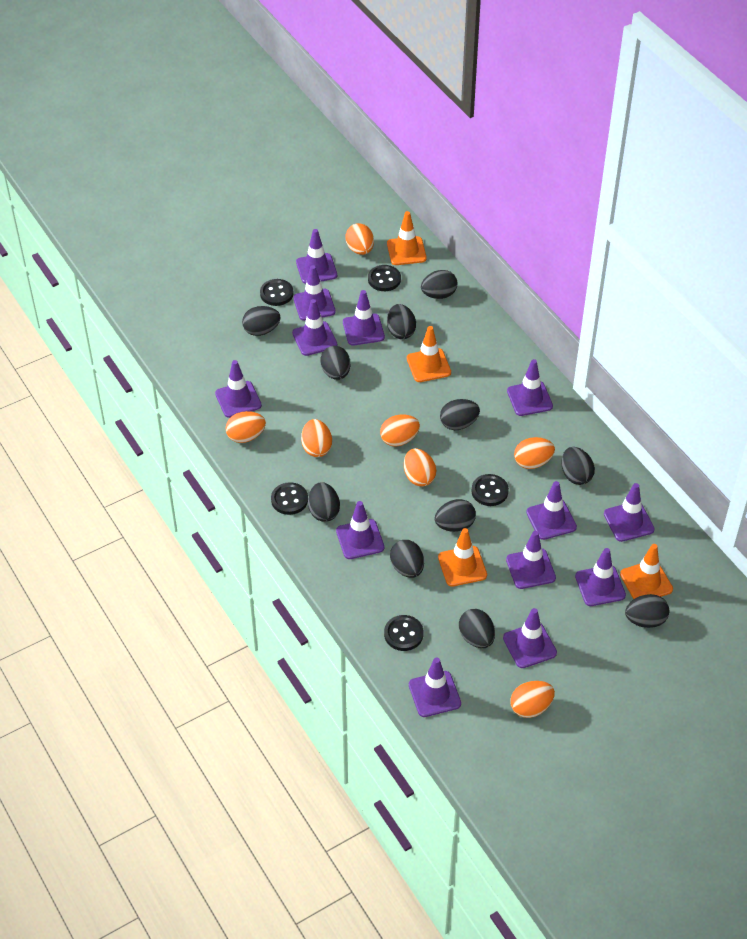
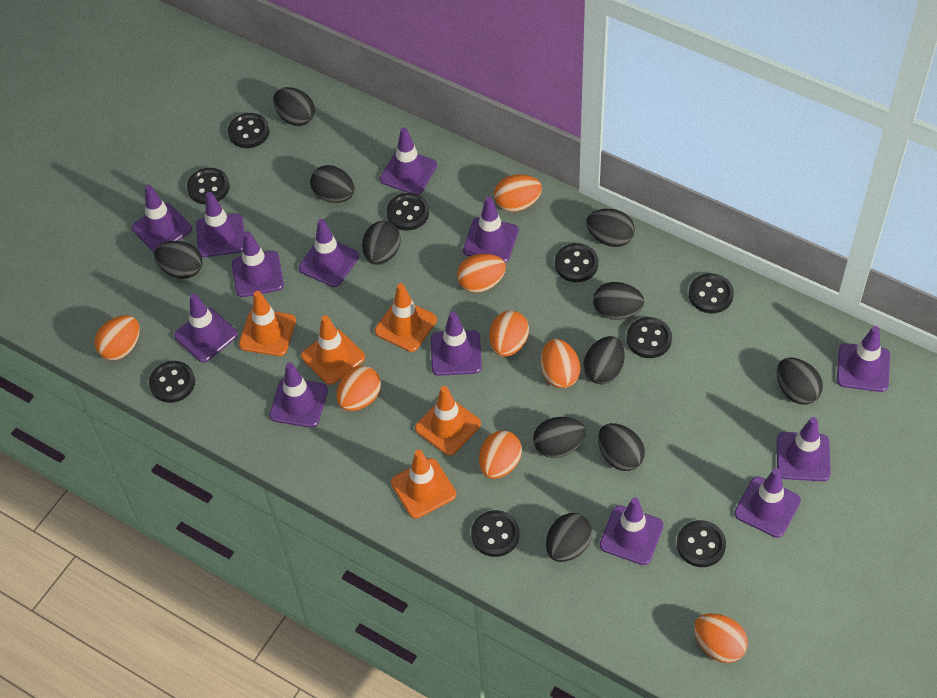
black button: [260,279,294,306] [271,482,308,515] [368,265,401,291] [384,615,424,651] [471,474,509,506] = 5 -> [149,361,195,403] [187,168,230,204] [228,113,269,148] [386,193,429,230] [471,510,519,557] [555,243,598,282] [627,317,672,358] [677,520,726,567] [689,273,734,313] = 9
orange egg: [225,411,266,443] [301,419,332,457] [345,223,374,255] [380,415,420,447] [404,448,436,487] [510,681,555,718] [514,437,555,469] = 7 -> [94,315,140,360] [336,366,381,411] [457,254,506,293] [479,431,522,479] [489,311,529,357] [494,174,542,212] [541,339,581,388] [694,613,748,663] = 8
orange traffic cone: [387,211,427,265] [407,326,451,382] [438,528,487,587] [620,544,673,599] = 4 -> [239,291,296,356] [301,315,365,385] [375,283,437,352] [391,450,456,519] [415,386,481,455] = 5

